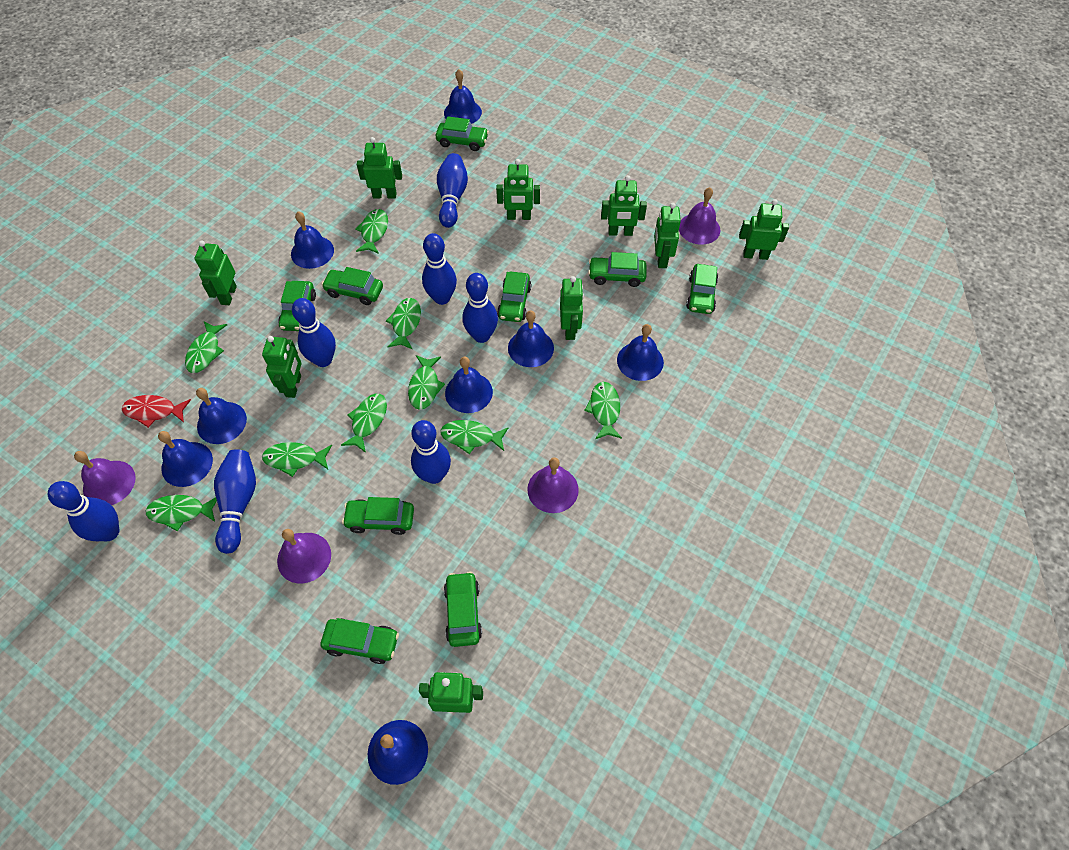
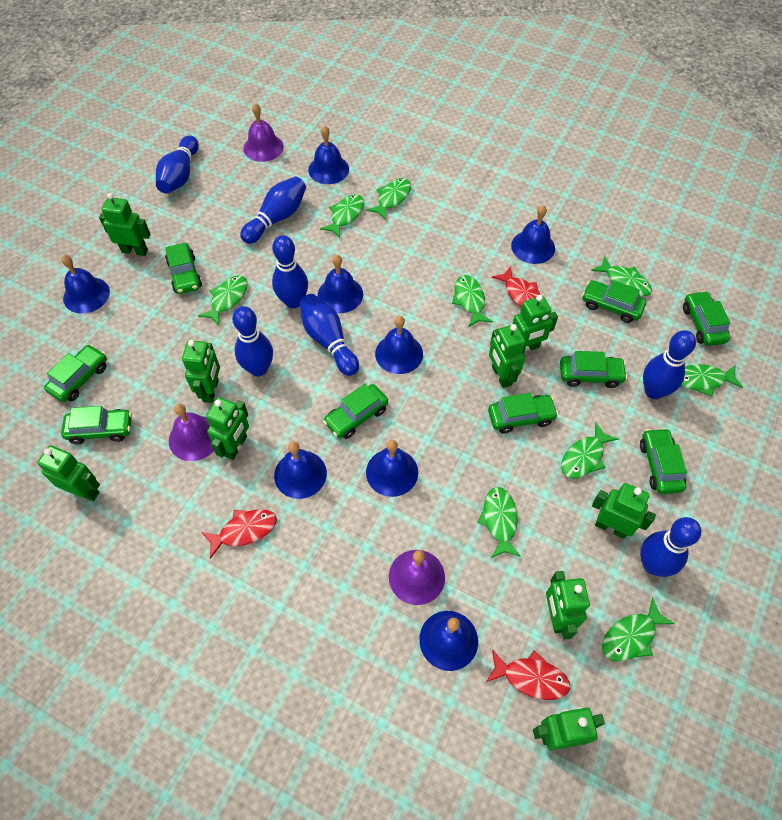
purple bell: [74,451,136,505] [277,529,331,584] [527,458,579,513] [679,187,721,245] = 4 -> [169,404,214,461] [243,103,284,162] [389,550,445,605] = 3
red fish: [122,395,191,428] = 1 -> [201,509,277,559] [486,649,570,700] [492,266,541,308] = 3

